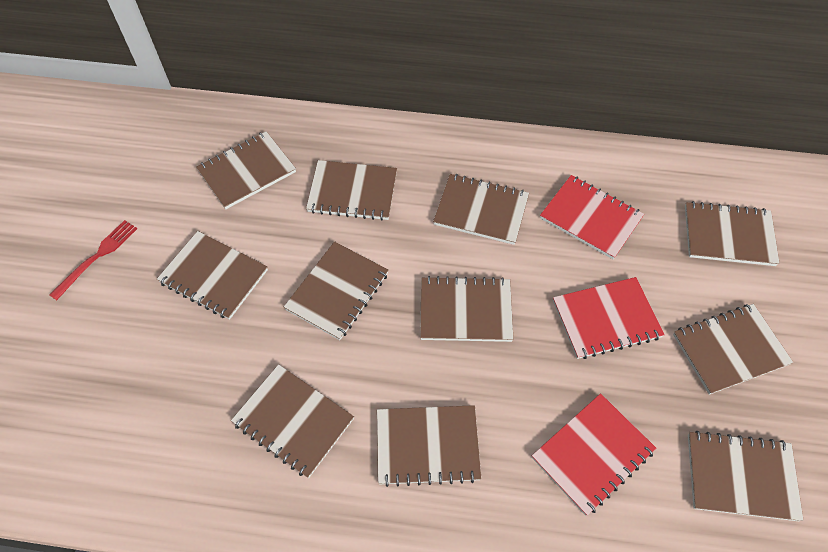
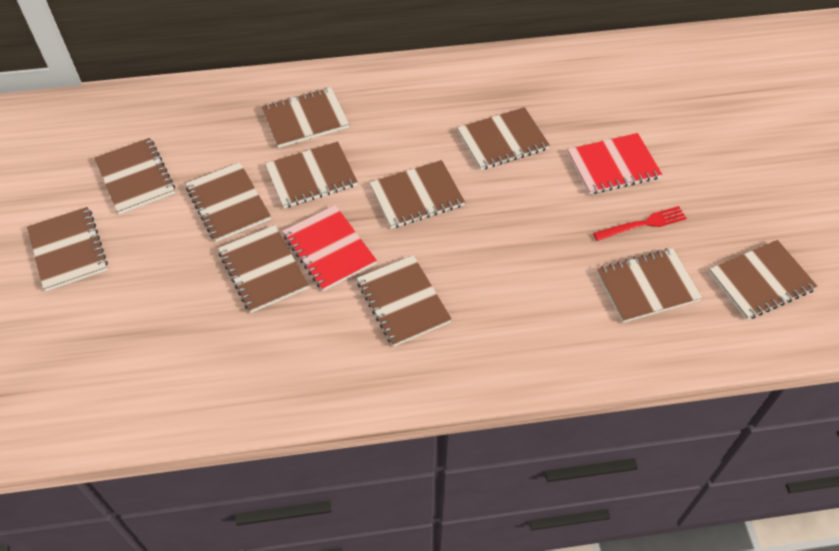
red notebook: [532,393,656,516] [540,175,644,259] [553,277,665,359] = 3 -> [283,205,377,291] [567,133,662,195] = 2

